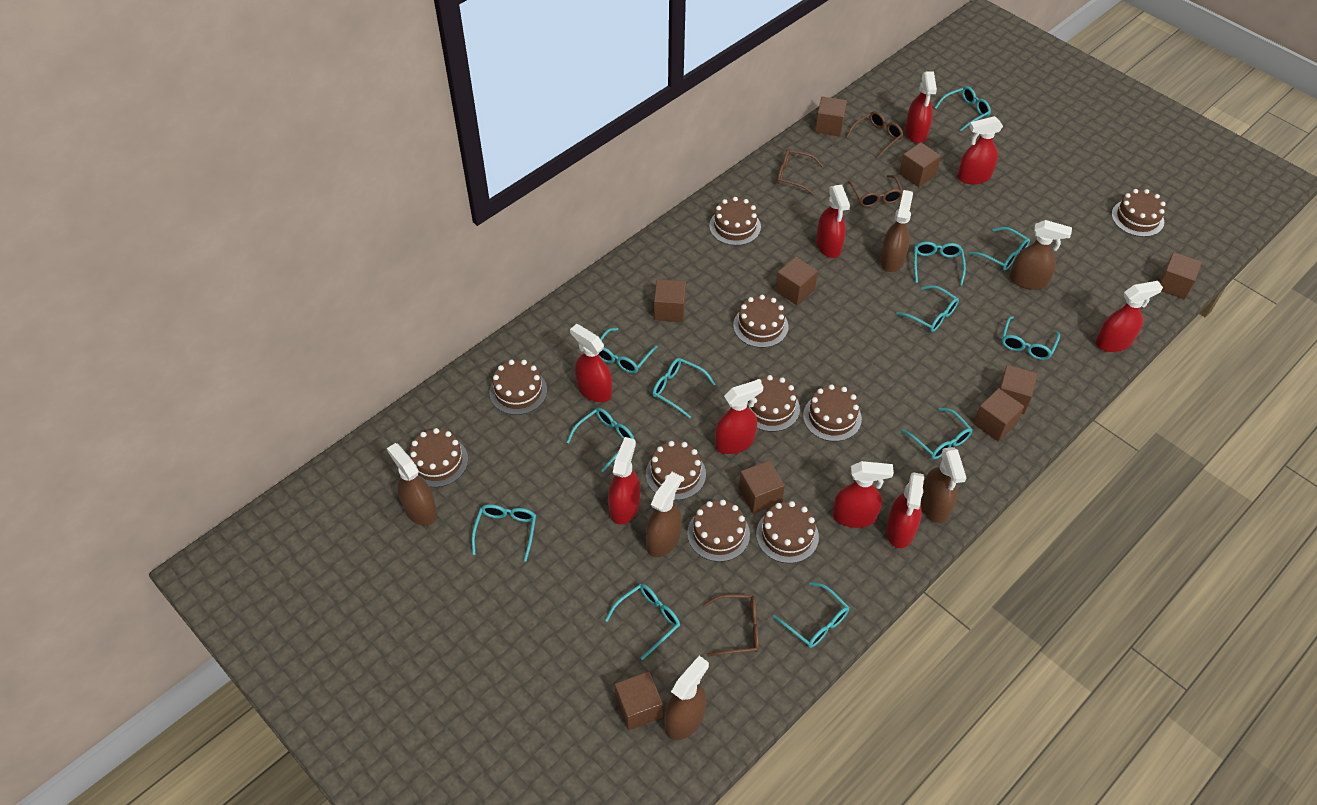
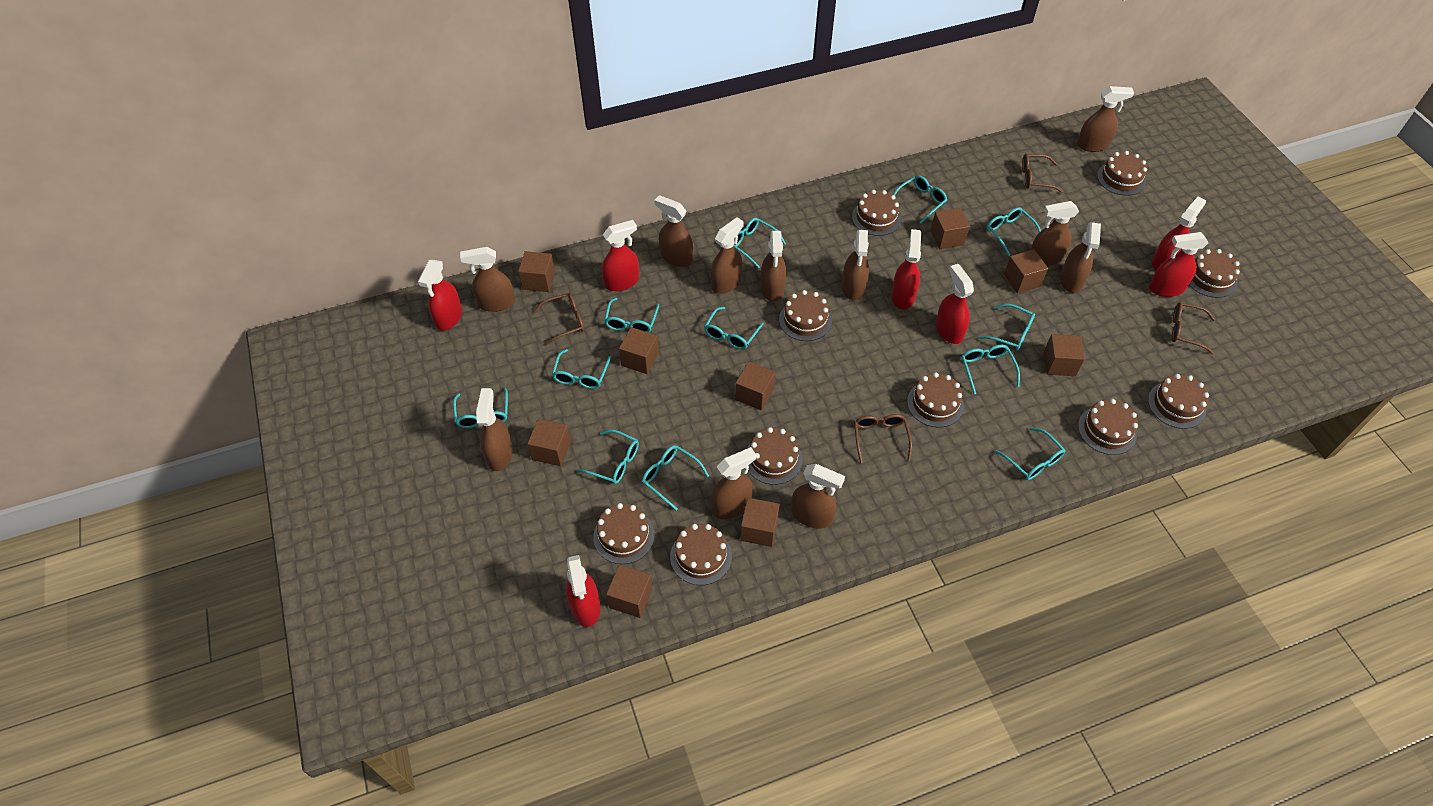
brown spray bottle: [387,443,437,526] [645,472,682,557] [664,656,709,740] [880,190,913,272] [921,447,966,523] [1010,220,1072,290] = 6 -> [460,247,515,312] [476,388,513,471] [654,195,693,267] [710,217,744,294] [711,447,756,519] [761,231,786,301] [791,464,845,528] [842,230,869,300] [1031,201,1079,266] [1060,222,1101,293] [1077,86,1134,152] = 11
red spray bottle: [570,324,612,402] [608,437,640,524] [715,379,764,454] [816,185,850,258] [832,461,894,528] [886,472,924,548] [905,72,937,143] [957,116,1003,184] [1096,281,1163,352] = 9 -> [418,260,462,331] [566,555,601,627] [602,220,639,291] [891,229,921,310] [936,264,974,344] [1149,232,1208,297] [1152,196,1206,270] = 7

